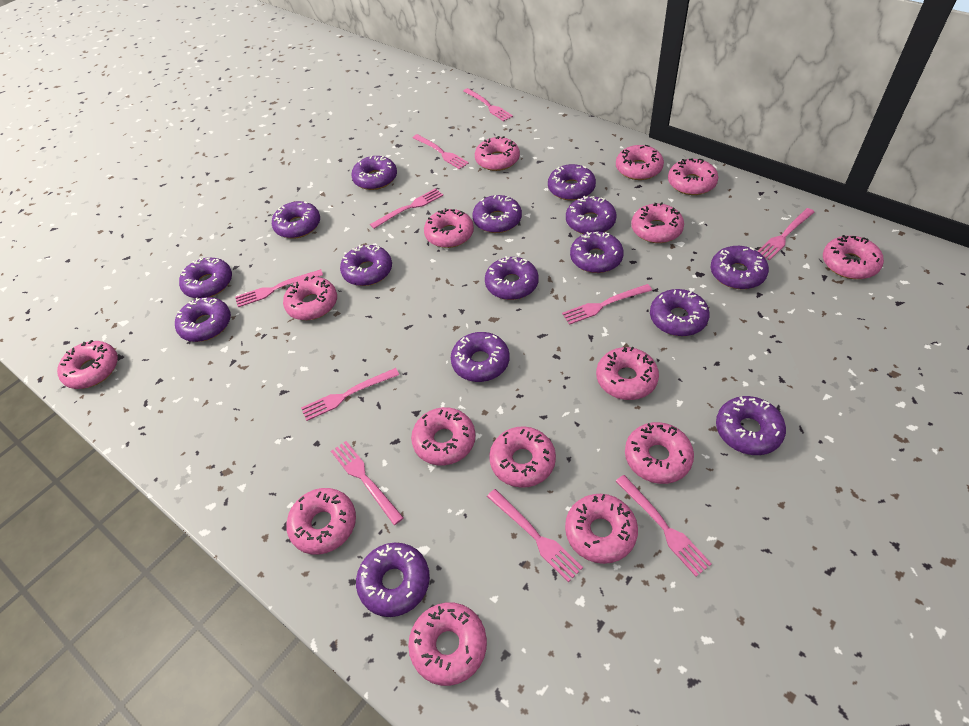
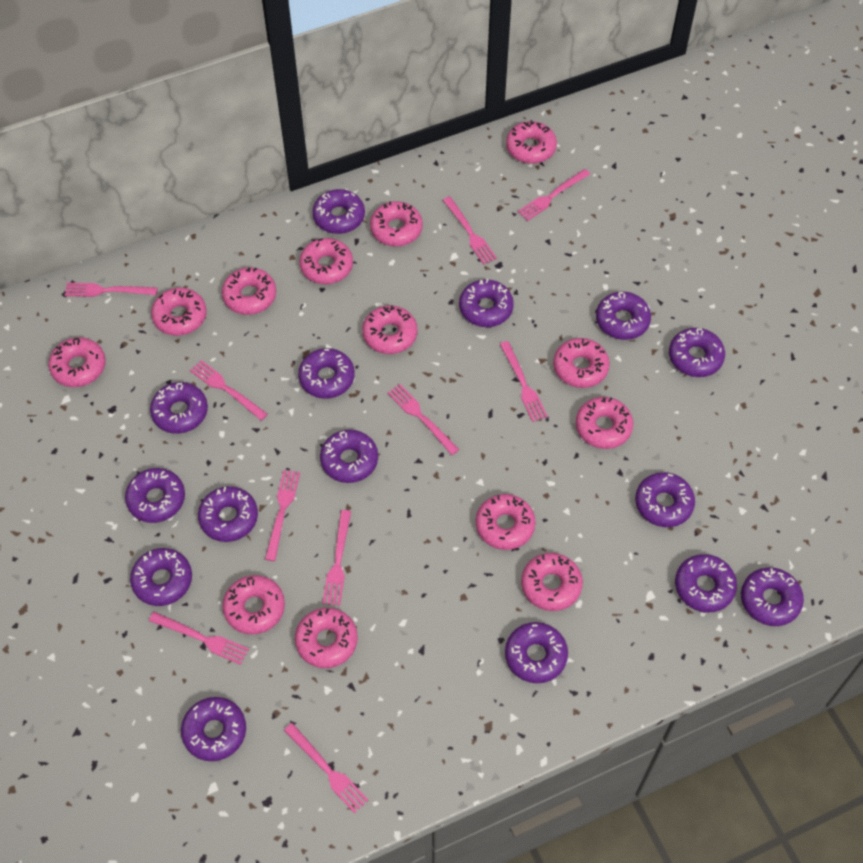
pink donut: [57,340,118,389] [283,275,337,320] [286,488,356,555] [408,602,487,686] [411,407,476,465] [424,208,474,248] [475,136,520,171] [489,426,556,488] [565,494,638,564] [596,347,659,400] [616,145,664,180] [625,422,694,484] [631,202,684,243] [668,158,718,195] [823,235,884,279] = 15 -> [48,337,106,387] [151,288,206,336] [222,267,276,315] [222,575,285,634] [295,608,358,668] [299,238,353,284] [362,305,417,354] [370,201,423,246] [476,494,536,550] [506,120,557,164] [521,553,583,611] [553,338,610,388] [576,397,633,449] = 13

